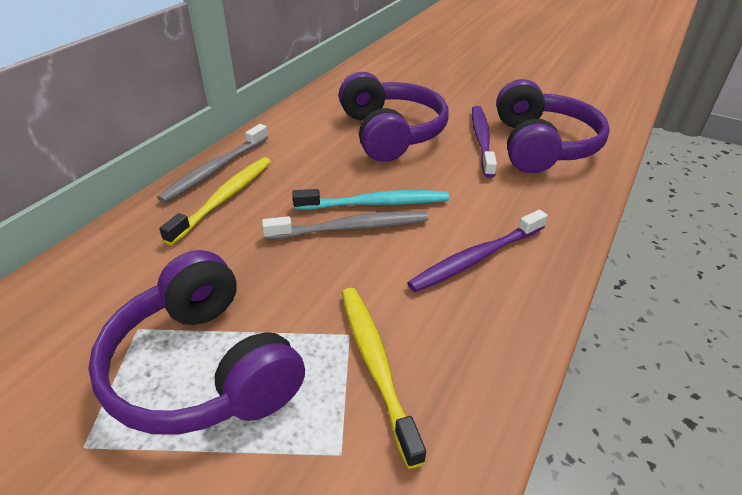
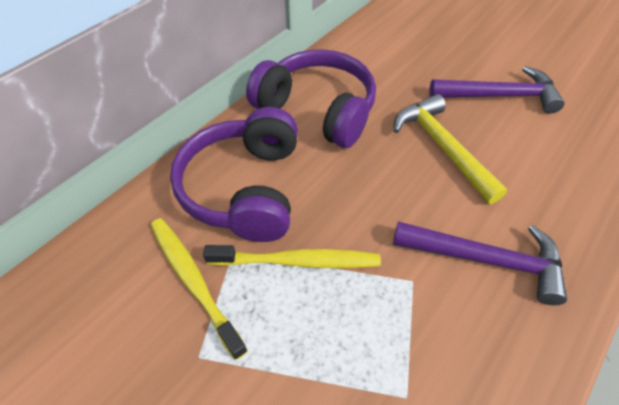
grey toothbrush: [157,124,268,203] [262,211,428,240] = 2 -> none = 0
purple hammer: none = 0 -> [393,221,567,305] [429,66,565,114] = 2
purple headphones: [88,250,305,435] [339,72,449,162] [496,79,610,173] = 3 -> [170,107,298,242] [246,49,376,148] = 2
purple toothbrush: [407,210,548,292] [472,106,497,178] = 2 -> none = 0
turquoise toothbrush: [293,189,449,210] = 1 -> none = 0
yellow hammer: none = 0 -> [393,94,507,204] = 1

